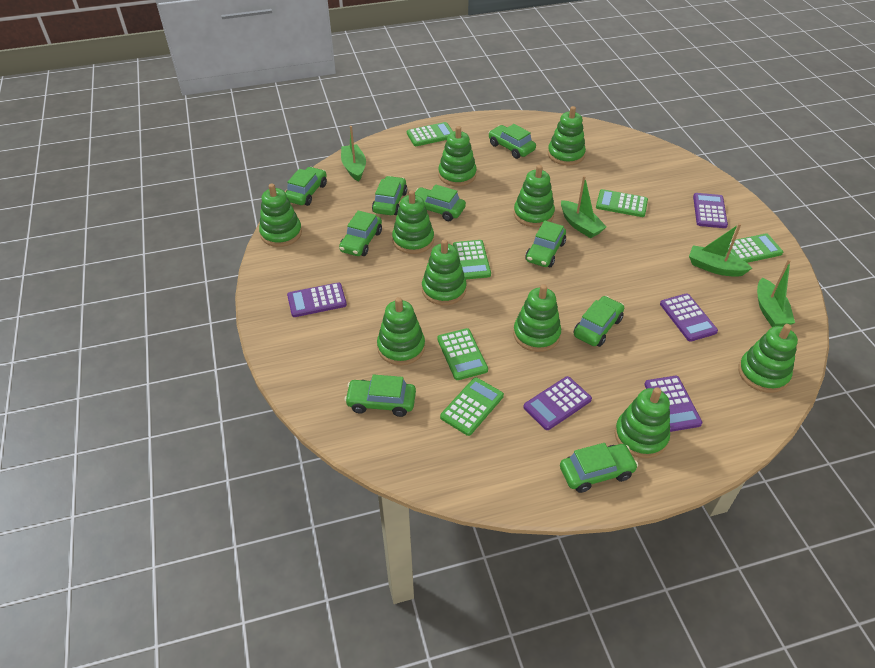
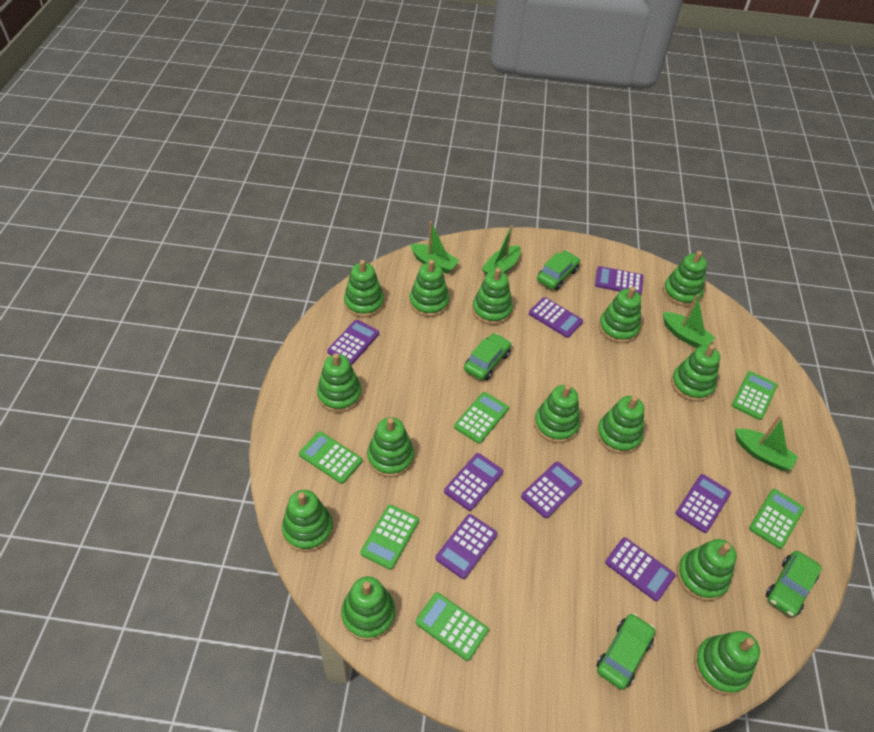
green car: [285,167,327,206] [339,211,382,256] [344,374,416,417] [372,176,407,215] [415,184,466,221] [488,124,536,159] [525,221,566,267] [560,443,638,493] [574,296,624,347] = 9 -> [464,333,511,380] [537,251,580,290] [596,613,655,690] [766,551,822,617] = 4
green stacking toy: [259,183,302,247] [377,297,425,365] [392,190,434,254] [422,239,467,305] [438,126,477,186] [513,284,561,352] [514,165,555,227] [548,106,586,166] [615,387,670,458] [738,324,798,393] = 10 -> [282,490,333,552] [317,353,362,413] [341,576,395,641] [344,260,384,318] [367,417,414,477] [409,260,449,317] [472,268,513,325] [534,385,580,443] [597,396,644,454] [599,286,641,343] [663,251,707,307] [671,344,720,402] [677,539,737,601] [694,631,760,695] = 14
purple calculator: [287,282,347,317] [523,376,592,430] [644,376,702,432] [660,293,718,342] [693,193,728,228] = 5 -> [327,320,379,365] [436,514,498,579] [444,453,503,511] [521,461,582,518] [529,297,583,338] [595,266,643,295] [605,537,675,601] [676,474,731,533] = 8

